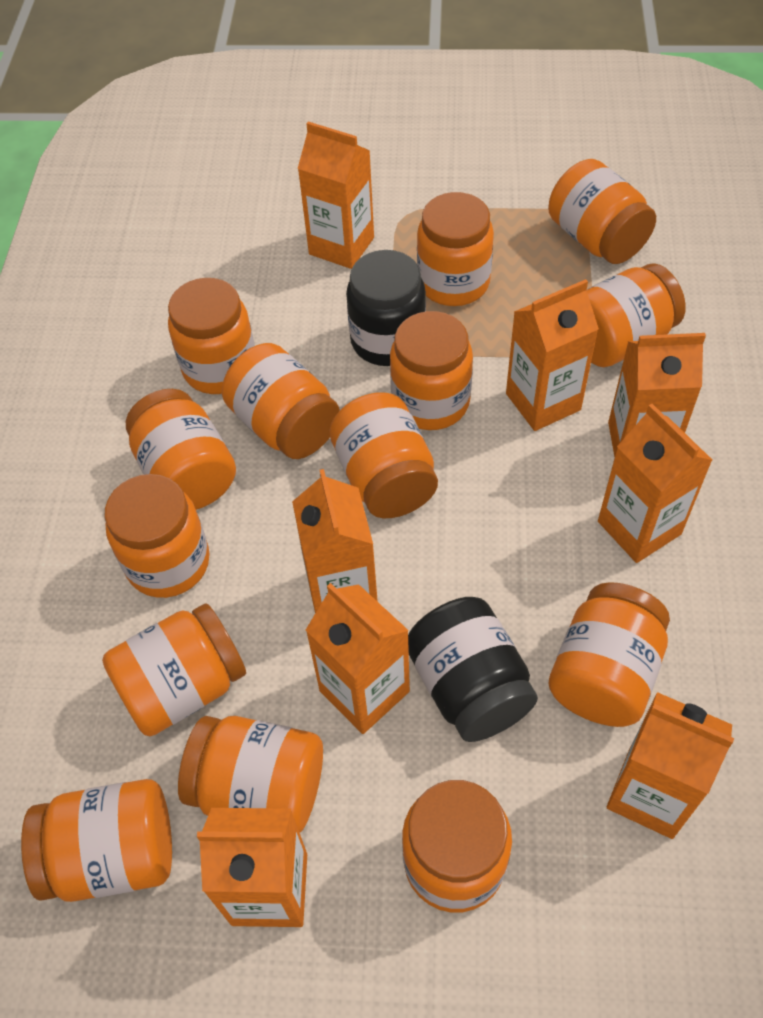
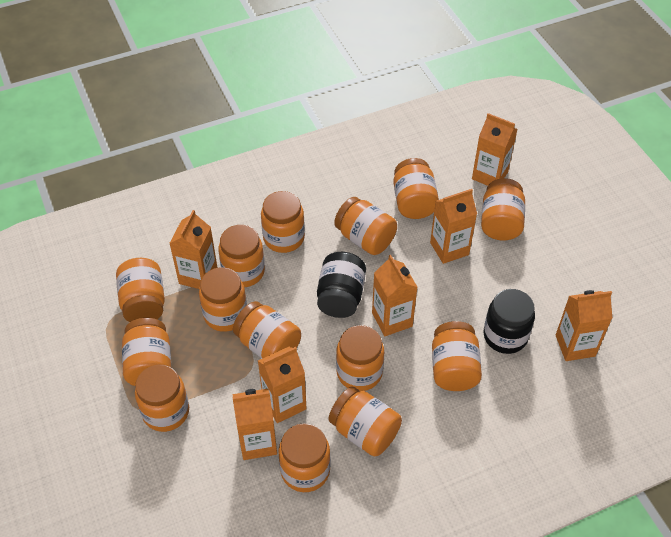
orange carton: [197,808,307,927] [292,469,378,613] [297,122,374,269] [306,583,410,734] [506,279,599,431] [598,404,712,563] [607,692,734,839] [608,333,706,457] = 8 -> [169,210,218,289] [232,389,277,460] [258,347,307,423] [372,255,418,336] [430,189,477,264] [472,113,518,186] [556,290,612,361] = 7

